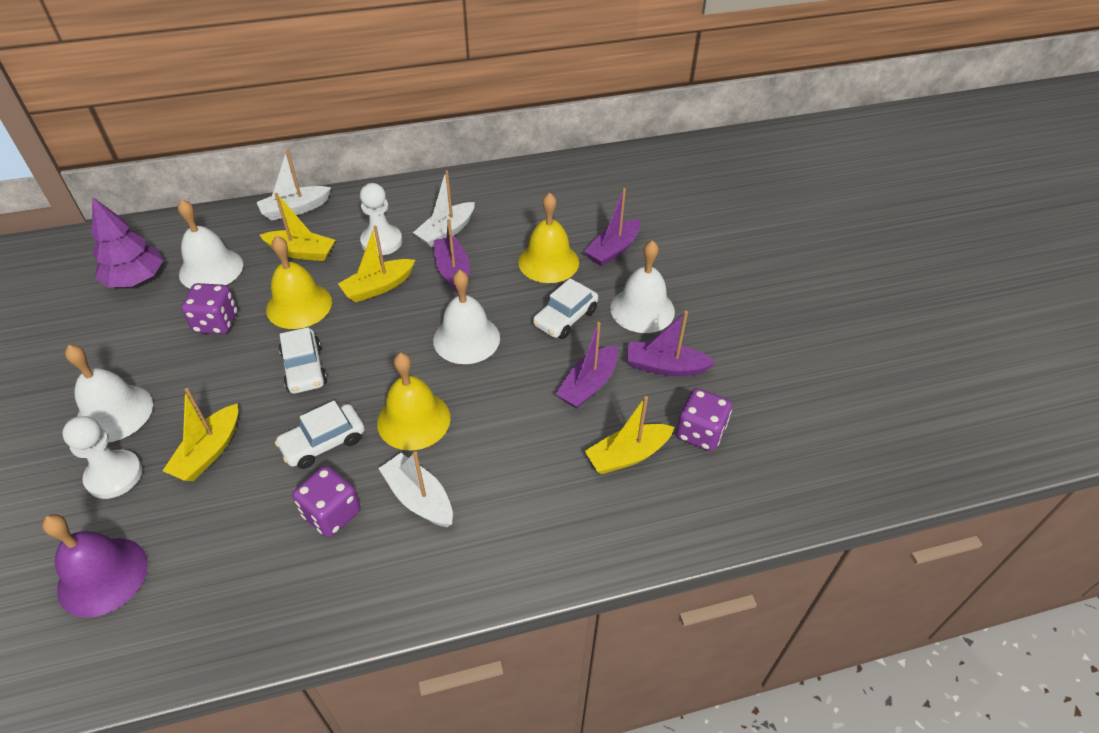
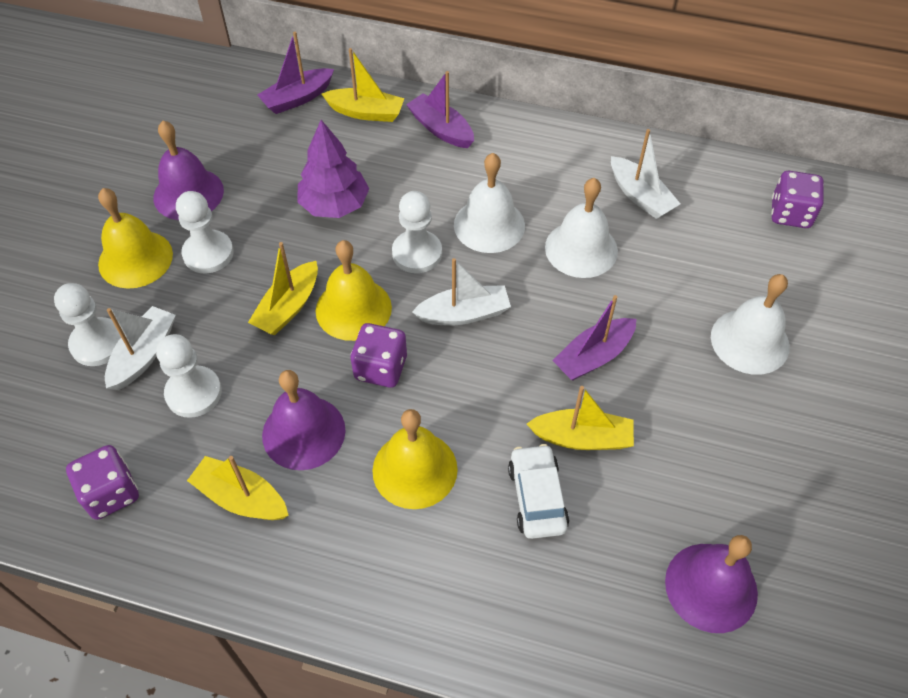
purple bell: [42,514,148,618] = 1 -> [153,121,224,220] [262,370,345,470] [665,535,758,633] = 3
purple boat: [434,219,470,293] [556,322,618,409] [584,188,641,267] [626,311,716,376] = 4 -> [258,32,334,114] [406,71,474,148] [552,295,636,381] = 3
white bell: [65,345,153,442] [178,199,243,289] [433,270,500,364] [610,240,675,333] = 4 -> [454,153,525,253] [545,178,618,278] [711,274,790,375] = 3
white car: [275,401,365,469] [279,327,327,394] [533,278,598,339] = 3 -> [508,444,569,539] = 1
white pawn: [62,416,143,499] [360,183,402,255] = 2 -> [54,283,124,366] [156,334,222,418] [176,191,234,273] [392,191,442,273] = 4

